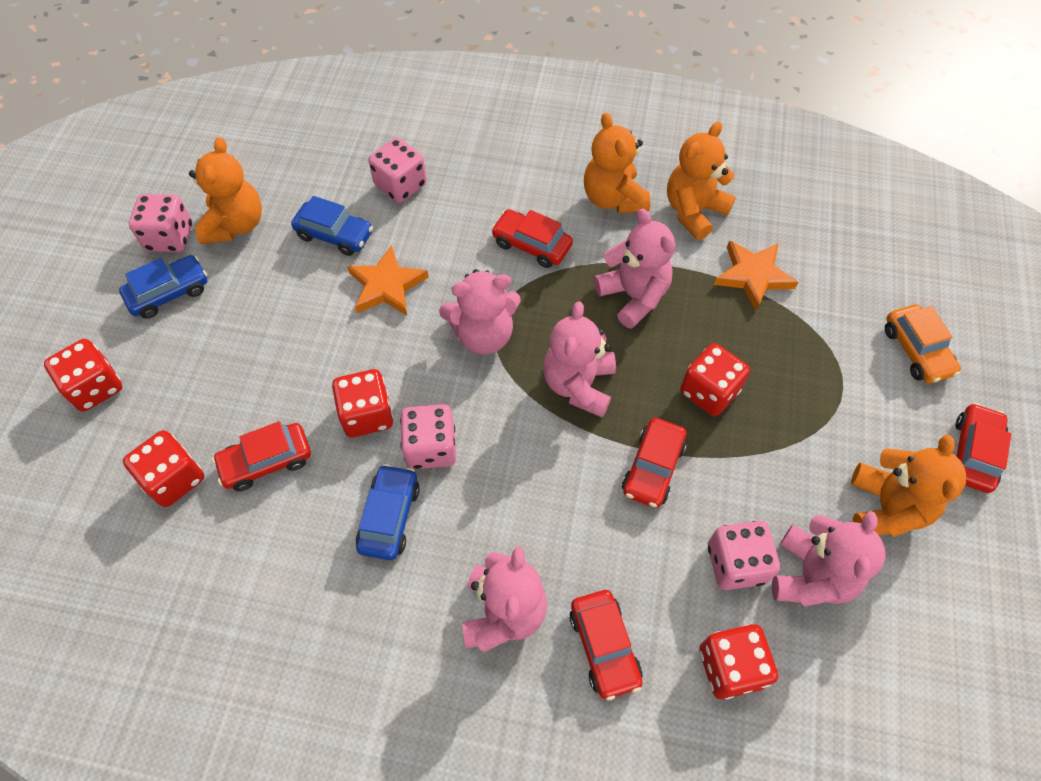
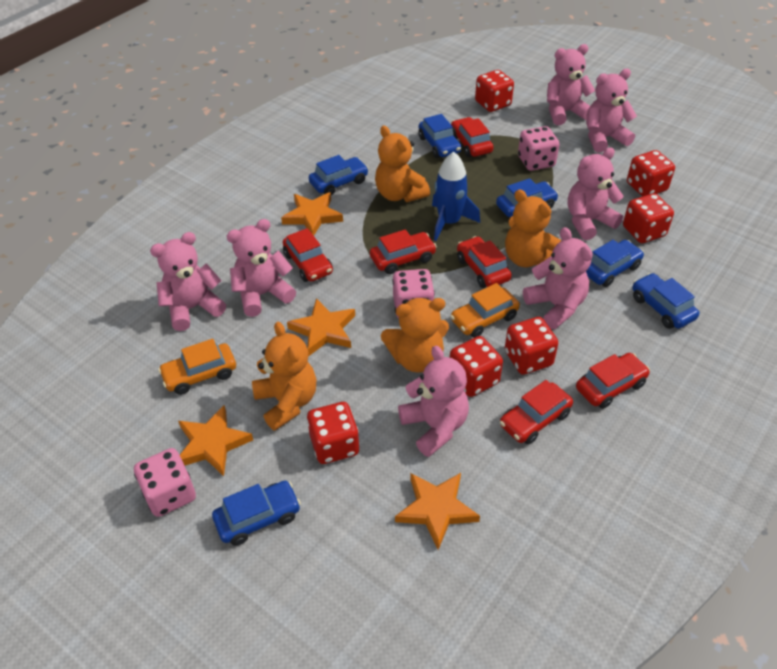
blue car: [119,255,207,319] [291,196,373,256] [356,464,420,560] = 3 -> [212,481,301,546] [309,155,369,195] [418,114,461,158] [496,178,559,217] [586,240,644,287] [632,273,699,329] = 6
blue rocket: none = 0 -> [432,152,480,241] = 1
orange car: [885,304,961,383] = 1 -> [158,339,236,395] [450,283,520,338] = 2
orange star: [347,245,429,316] [714,241,798,311] = 2 -> [178,405,253,476] [281,192,343,236] [287,298,355,356] [395,473,480,550] = 4
pink dice: [129,194,192,252] [368,137,427,203] [400,404,456,469] [708,521,780,590] = 4 -> [134,448,196,517] [392,269,435,319] [518,126,560,171] = 3
pink teddy bear: [439,269,521,355] [462,546,547,652] [543,301,616,417] [594,208,675,329] [772,511,886,607] = 5 -> [150,232,226,331] [227,219,296,317] [398,346,469,457] [523,227,593,329] [547,44,595,125] [568,147,624,240] [586,69,637,153] = 7
red car: [212,421,311,491] [491,209,573,268] [570,590,642,701] [622,418,687,508] [955,403,1011,493] = 5 -> [283,228,333,282] [370,229,437,274] [451,117,493,157] [457,236,512,288] [500,380,573,445] [576,353,650,409] = 6
red dice: [44,339,122,412] [123,430,204,507] [332,369,393,437] [680,343,750,416] [699,624,778,700] = 5 -> [307,402,360,464] [450,336,503,397] [475,70,514,112] [505,317,558,375] [623,193,674,243] [627,150,675,197] = 6

